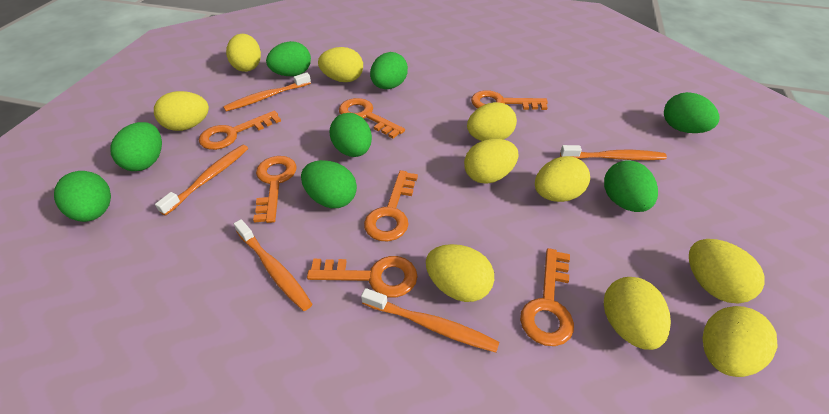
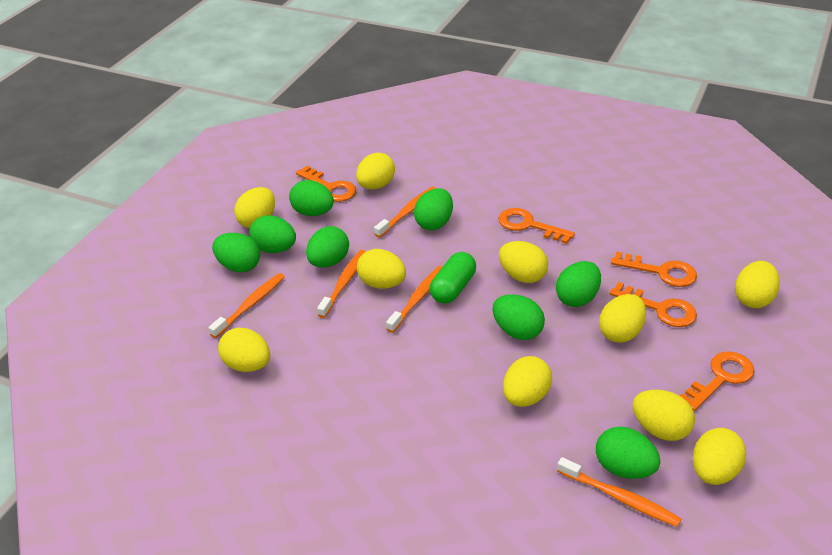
green capsule: none = 0 -> [430,252,476,304] = 1
orange key: [199,111,281,150] [253,156,297,223] [307,256,418,298] [339,98,405,139] [364,170,418,241] [471,90,548,110] [520,248,574,346] = 7 -> [296,166,356,202] [498,208,575,244] [610,282,697,327] [611,251,697,287] [680,351,754,411] = 5

